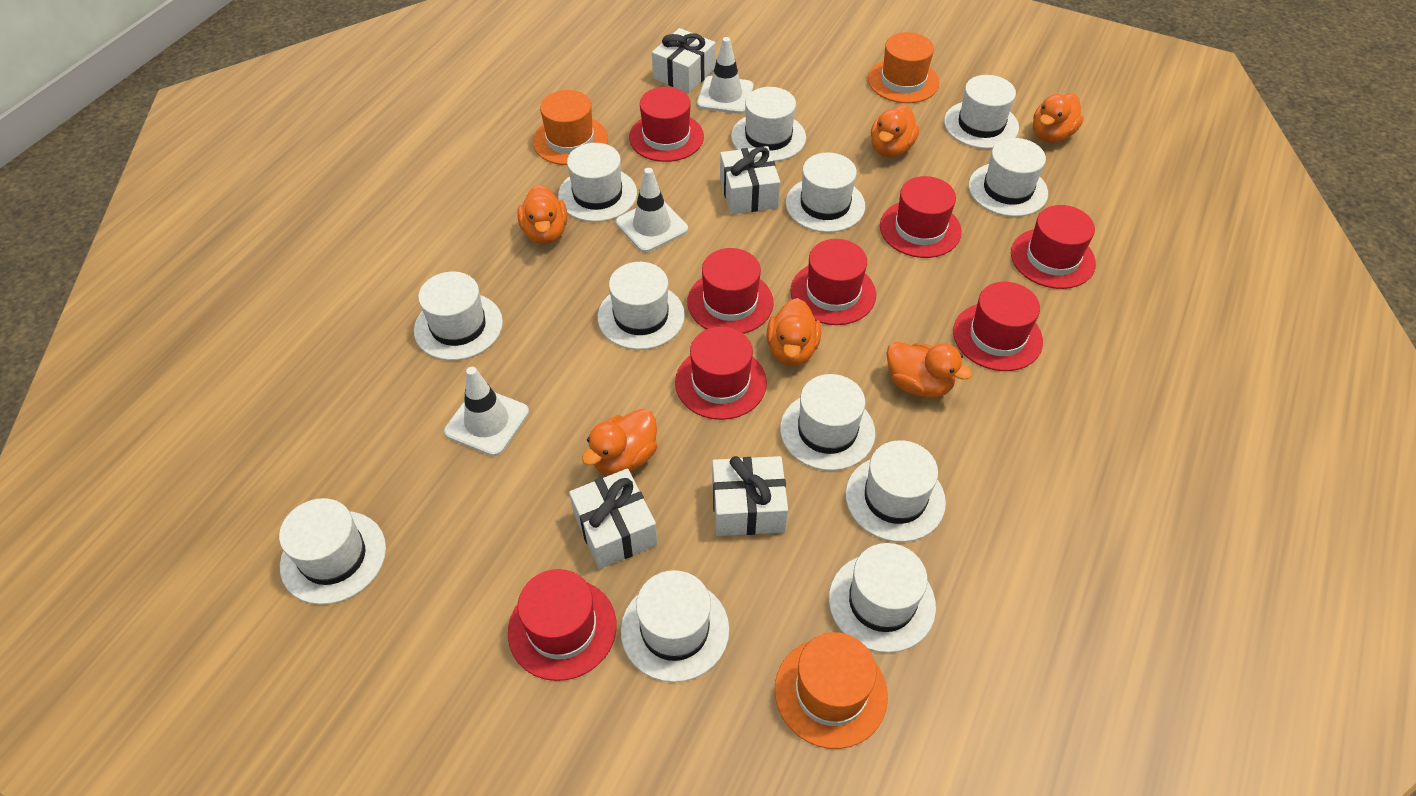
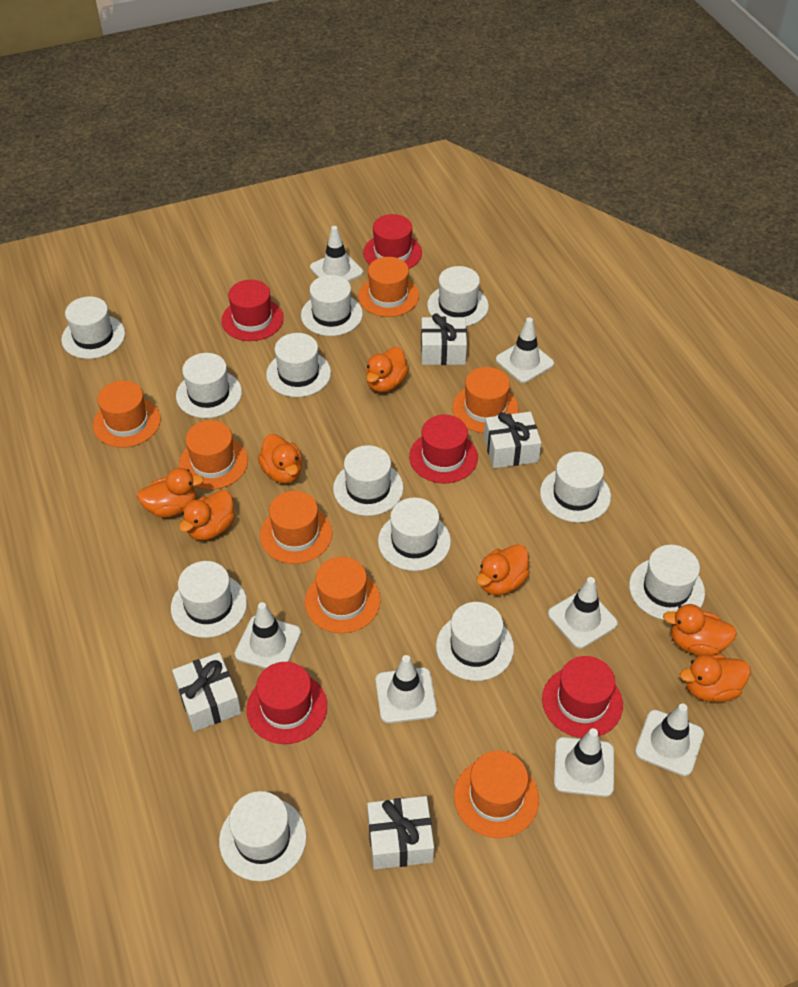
orange duck: [517,184,567,244] [582,409,657,476] [767,298,821,366] [871,105,919,158] [886,342,972,398] [1033,94,1084,143] = 6 -> [137,468,204,518] [179,490,235,540] [258,434,303,483] [366,347,409,392] [477,544,530,595] [663,604,737,656] [680,655,751,702] = 7
orange hat: [533,90,608,165] [775,632,888,749] [868,32,939,103] = 3 -> [93,381,161,448] [179,420,248,490] [260,491,332,564] [305,557,381,633] [358,257,419,317] [452,367,519,433] [454,751,539,838] = 7
red hat: [508,569,617,681] [629,87,704,162] [675,327,767,420] [687,248,774,334] [790,239,876,325] [880,176,962,258] [953,282,1043,371] [1011,205,1096,289] = 8 -> [221,280,284,341] [246,662,327,744] [363,214,422,269] [409,415,478,483] [542,656,623,738] = 5
white traffic cone: [444,367,529,456] [616,168,688,252] [697,37,754,114] = 3 -> [234,602,301,669] [310,226,363,282] [376,655,437,723] [496,317,554,383] [548,577,618,648] [554,728,614,797] [635,704,704,776] = 7

